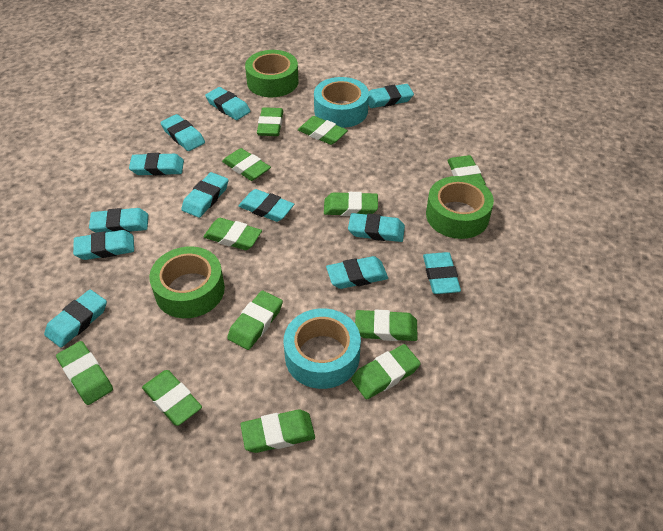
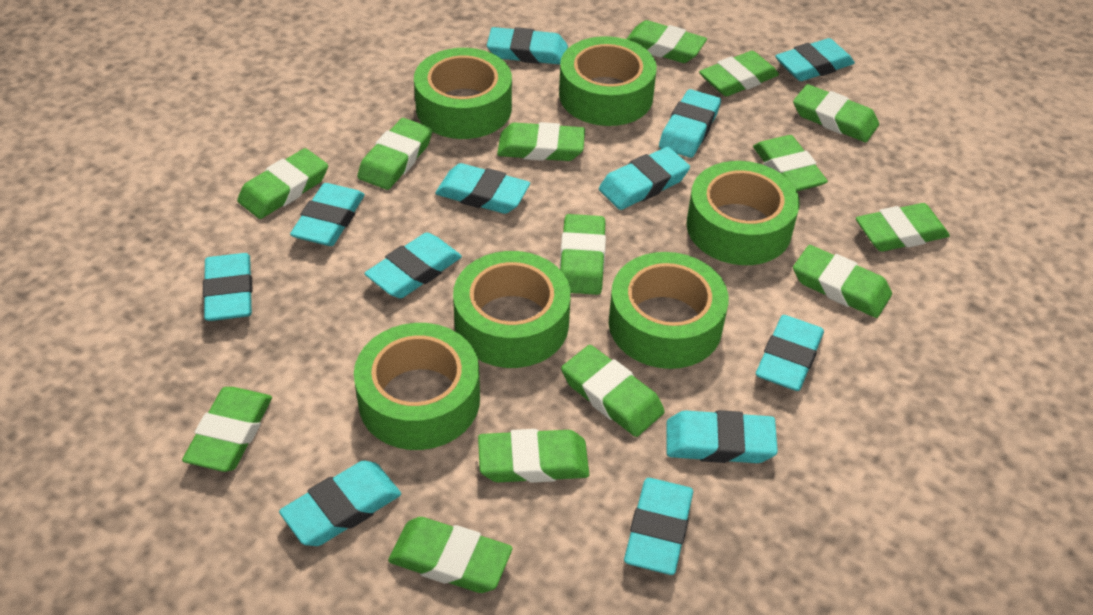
green eraser: [56,341,113,405] [142,370,202,426] [204,218,262,250] [222,148,271,181] [227,291,283,350] [240,410,315,453] [257,107,283,136] [298,116,348,145] [324,192,378,216] [351,344,421,400] [355,309,418,341] [447,155,486,185] = 12 -> [182,387,272,472] [237,148,328,219] [357,118,433,190] [388,517,513,593] [478,429,589,483] [497,122,585,161] [560,214,606,295] [561,345,665,437] [627,20,707,63] [699,51,779,97] [753,135,828,191] [793,84,879,142] [793,245,892,318] [856,203,950,252] = 14
green tape: [149,246,225,318] [245,50,298,97] [426,176,494,239] = 3 -> [354,323,480,450] [414,48,512,139] [453,251,571,368] [559,36,657,126] [609,252,729,369] [686,161,800,265] = 6
turquoise tape: [284,308,361,389] [314,77,369,128] = 2 -> none = 0

